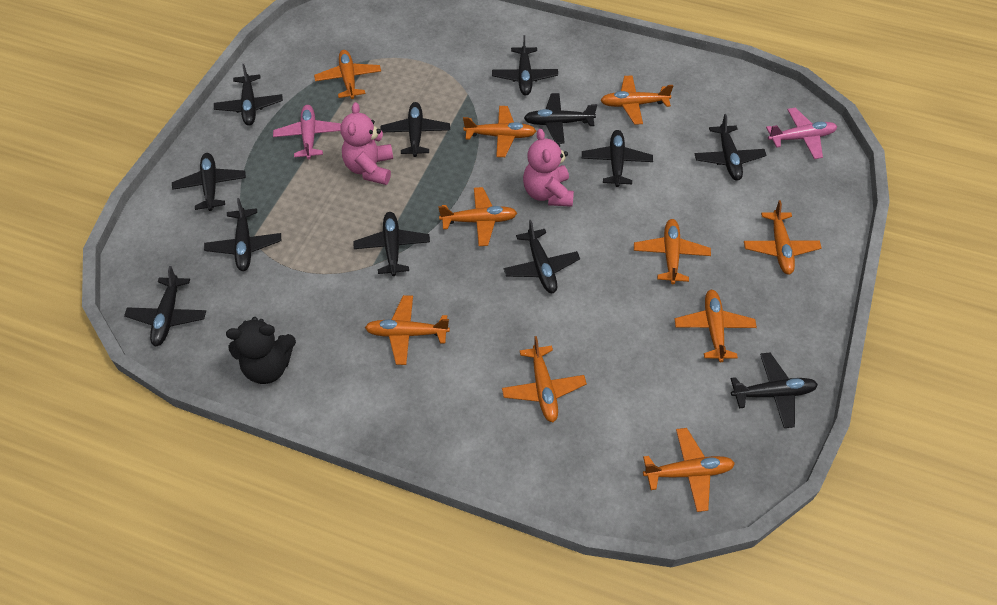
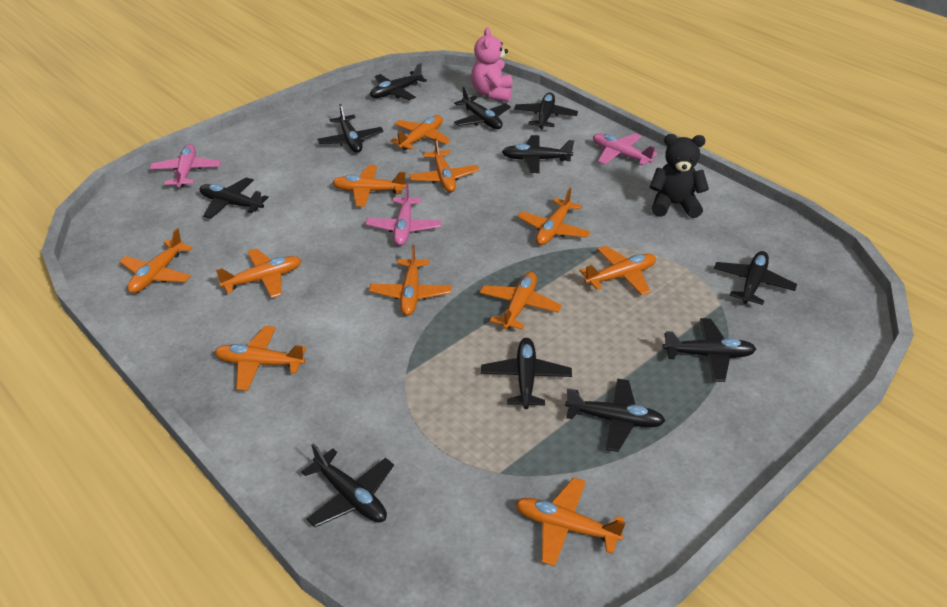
black plane: [124,266,206,346] [172,153,246,211] [204,198,281,271] [214,64,283,126] [353,212,430,276] [381,102,450,157] [492,35,558,95] [504,220,580,293] [524,93,597,144] [582,130,653,187] [695,114,766,181] [730,353,818,428] = 12 -> [200,177,269,219] [301,444,394,527] [317,104,383,153] [370,63,427,100] [454,86,511,129] [481,338,572,409] [502,135,574,173] [514,92,578,130] [565,378,665,452] [663,318,756,382] [714,251,797,305] = 11
orange plane: [314,50,381,99] [365,295,450,365] [438,187,517,246] [463,106,536,157] [502,336,587,422] [600,75,673,125] [634,219,711,284] [643,428,735,512] [675,290,757,362] [744,200,822,275] = 10 -> [119,228,193,293] [214,326,306,391] [216,248,301,298] [332,165,406,207] [369,245,452,316] [390,115,451,150] [409,138,479,192] [480,272,562,330] [515,477,626,566] [517,188,591,245] [580,246,656,295] = 11
pink plane: [273,105,341,159] [766,107,837,159] = 2 -> [150,144,221,188] [366,184,441,246] [593,133,658,166] = 3
pink teddy bear: [341,102,393,185] [523,129,574,207] = 2 -> [471,27,512,102] = 1

